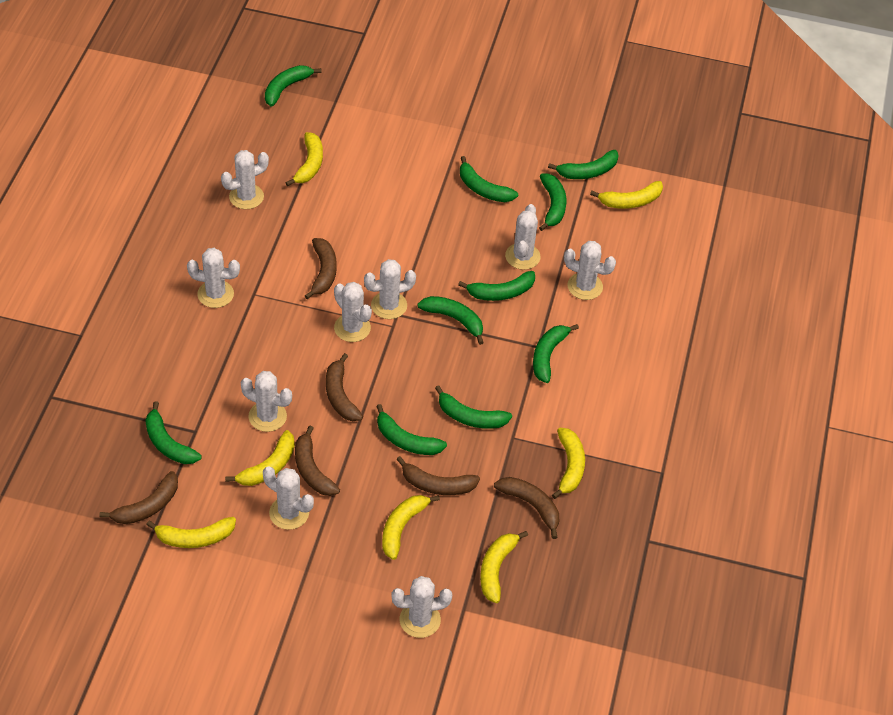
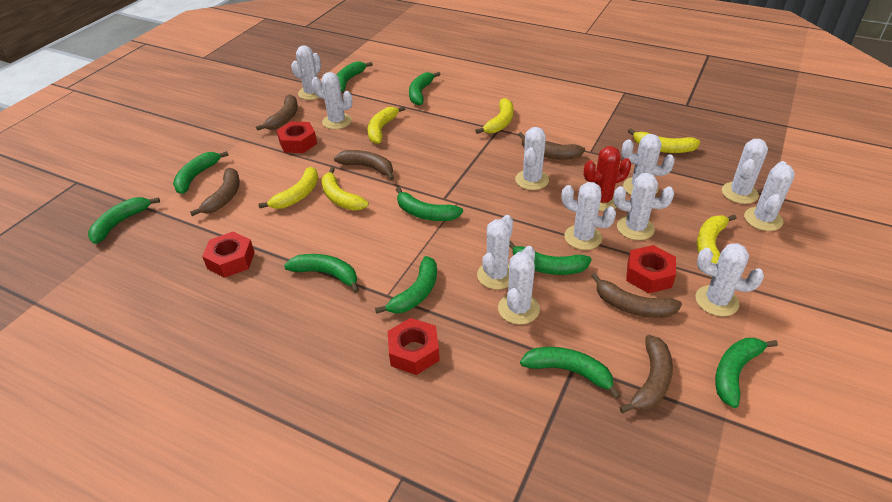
red cactus: none = 0 -> [584,146,631,211] = 1
red nut: none = 0 -> [202,232,255,278] [276,121,317,153] [388,318,440,375] [626,245,676,293] = 4
white cactus: [187,248,240,308] [221,150,269,209] [241,371,292,432] [263,466,314,530] [334,282,372,342] [364,259,416,319] [391,576,452,638] [505,204,541,270] [564,241,616,300] = 9 -> [291,45,321,100] [312,72,352,129] [477,215,513,289] [498,246,540,325] [515,127,549,190] [562,182,616,250] [613,173,674,240] [622,134,675,195] [696,243,764,316] [722,139,768,204] [744,161,795,231] = 11
yellow banana: [146,517,236,548] [225,430,295,486] [286,132,323,186] [382,495,440,560] [480,531,528,603] [552,428,585,499] [590,181,663,209] = 7 -> [258,167,318,209] [321,167,369,211] [368,106,405,144] [475,98,514,134] [628,128,700,153] [697,214,737,264] = 6

